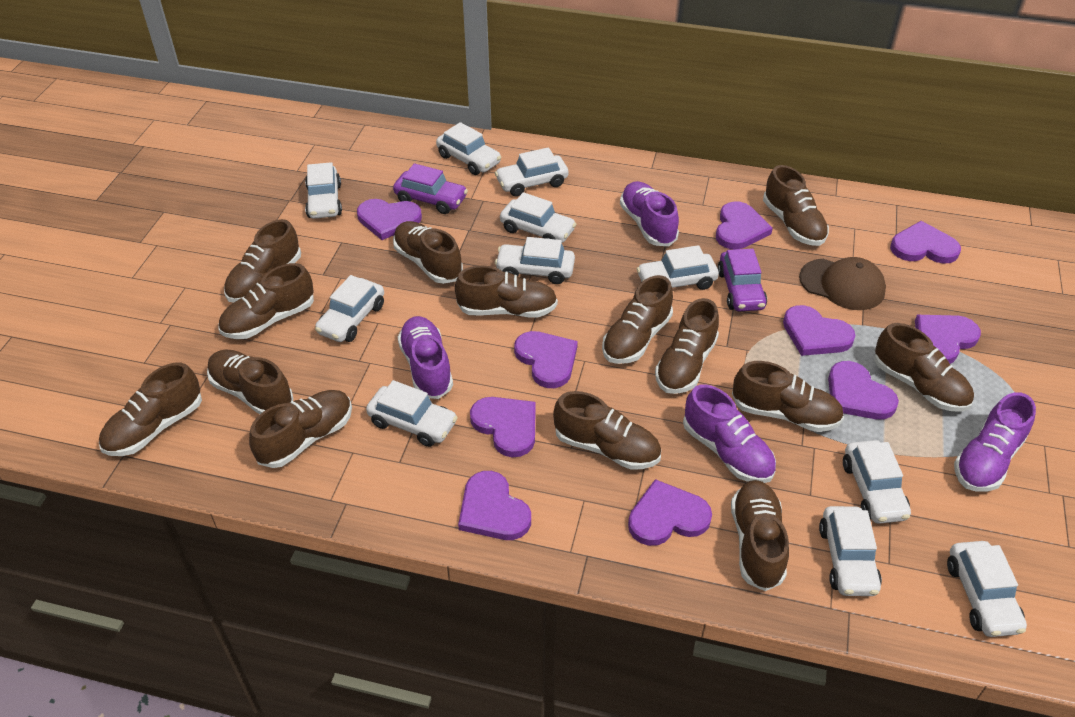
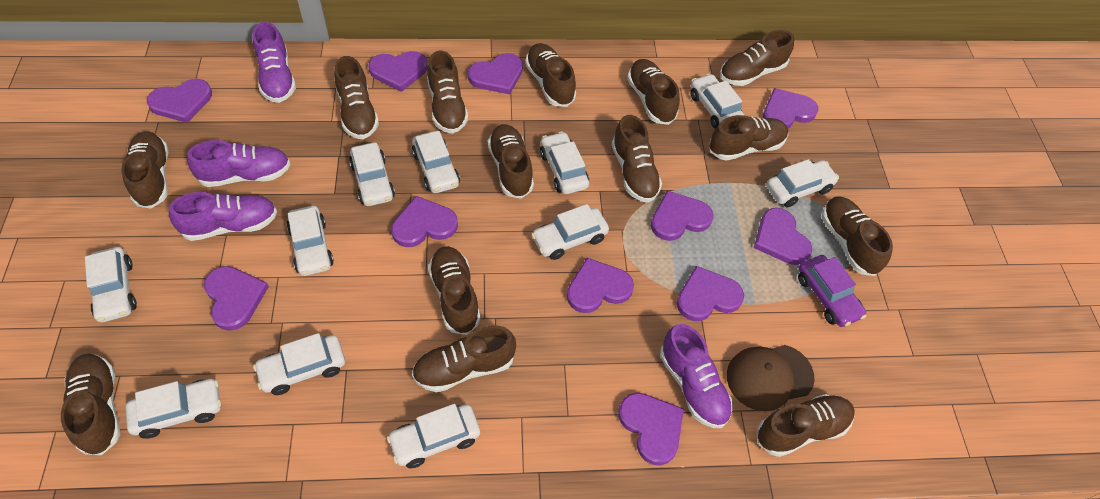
purple car: [393,163,468,214] [717,249,767,311] = 2 -> [798,255,867,327] = 1
purple heart: [357,199,422,240] [458,471,531,540] [470,397,536,458] [514,331,578,388] [628,479,712,546] [716,201,773,249] [783,305,856,356] [828,361,899,420] [890,221,961,264] [915,315,981,364] = 10 -> [147,79,212,123] [204,266,269,331] [368,51,428,92] [391,196,458,247] [468,53,523,94] [567,258,634,313] [618,393,684,465] [651,191,713,241] [677,266,744,321] [754,208,812,265] [763,88,818,129] = 11

